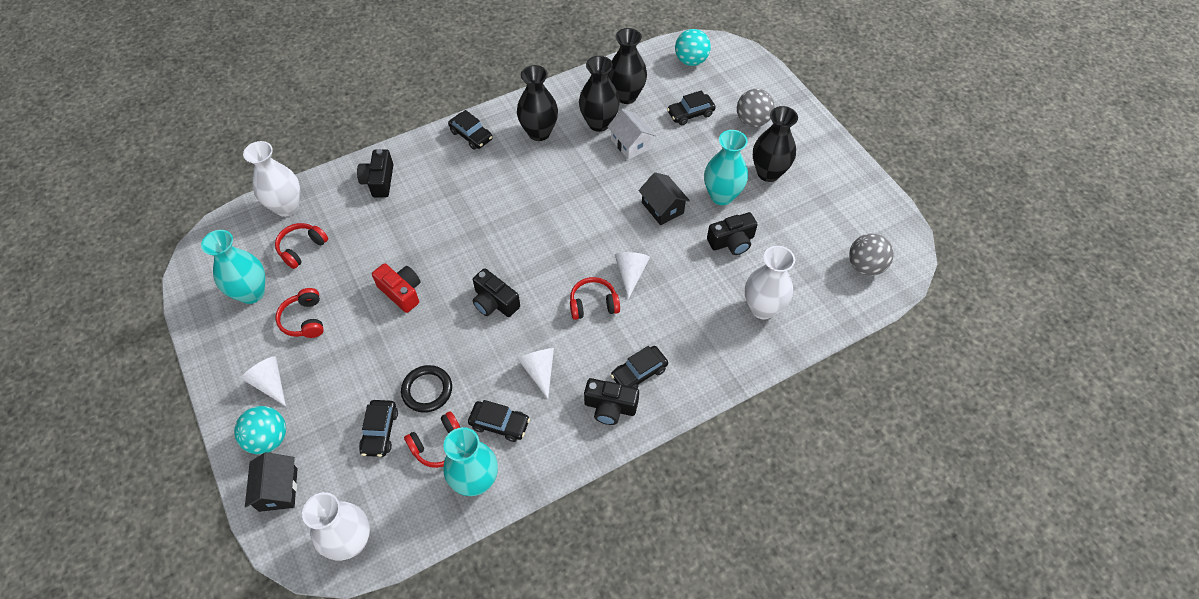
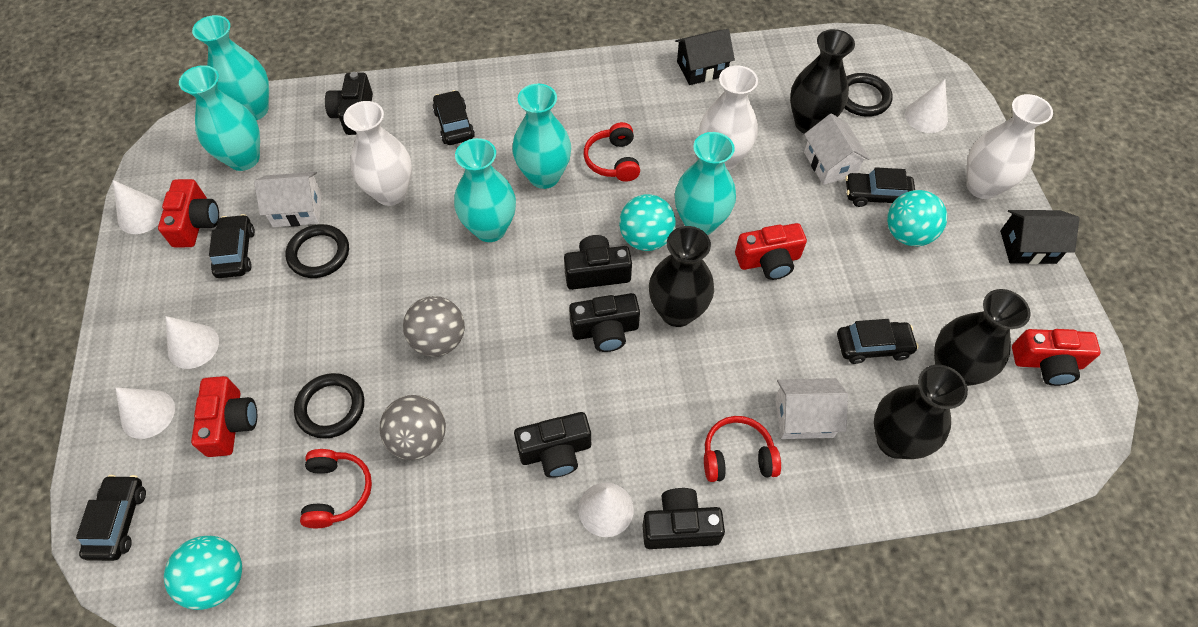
black camera: [357,149,394,198] [472,268,520,317] [584,378,639,425] [707,212,758,255] = 4 -> [325,72,373,135] [514,412,591,478] [564,235,632,290] [569,293,640,352] [642,488,725,549] = 5
black ring: [401,365,452,413] = 1 -> [285,224,349,278] [294,373,365,439] [844,73,893,117] = 3
red camera: [372,263,421,313] = 1 -> [158,179,219,248] [191,376,257,457] [735,223,807,280] [1012,329,1101,386] = 4
red headphones: [275,223,328,269] [275,288,324,338] [404,411,460,468] [570,277,620,320] = 4 -> [300,449,372,528] [584,122,640,182] [704,416,781,482] = 3
turquoise ball: [234,406,286,454] [675,29,711,66] = 2 -> [164,536,242,610] [619,194,676,251] [887,190,947,246] = 3
turquoise vase: [201,230,265,304] [444,427,498,496] [704,130,748,205] = 3 -> [179,65,260,171] [192,15,269,120] [454,138,516,242] [512,84,571,189] [675,132,736,235] = 5
white cone: [241,356,286,406] [517,348,554,398] [615,252,650,299] = 3 -> [113,180,163,234] [115,387,175,439] [165,316,219,369] [578,483,634,537] [905,79,948,133] = 5
white house: [607,109,656,160] = 1 -> [254,172,322,227] [775,378,848,439] [804,113,870,185] = 3

